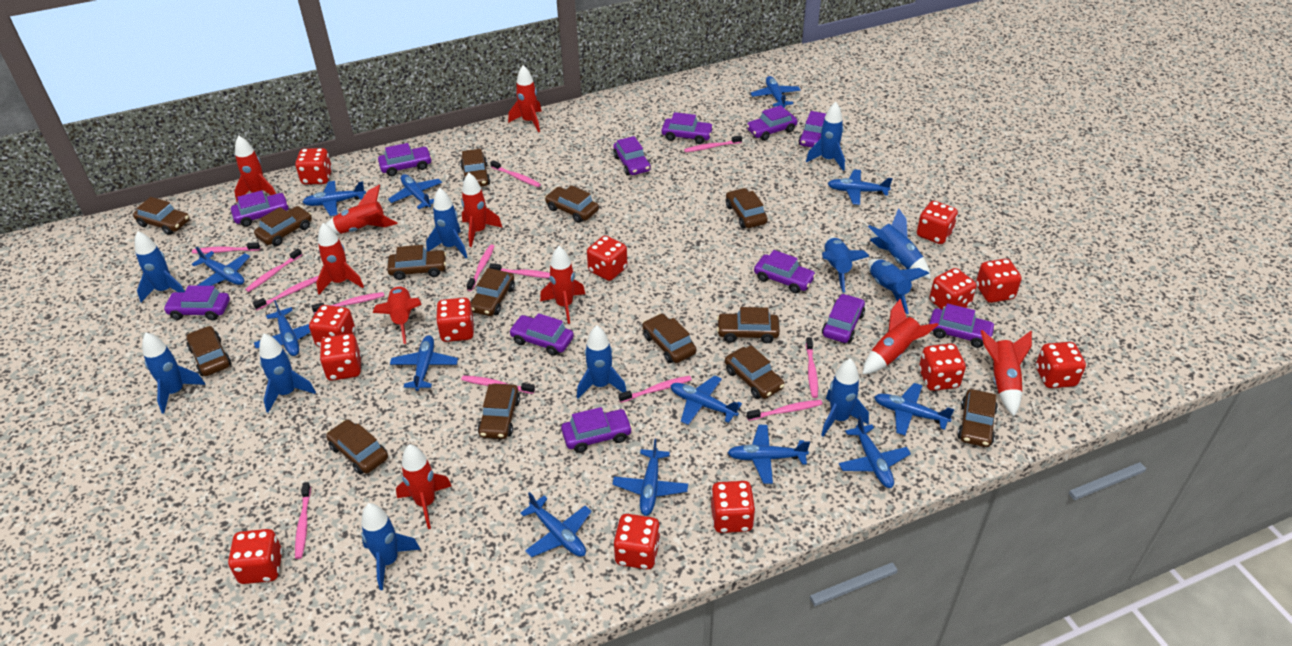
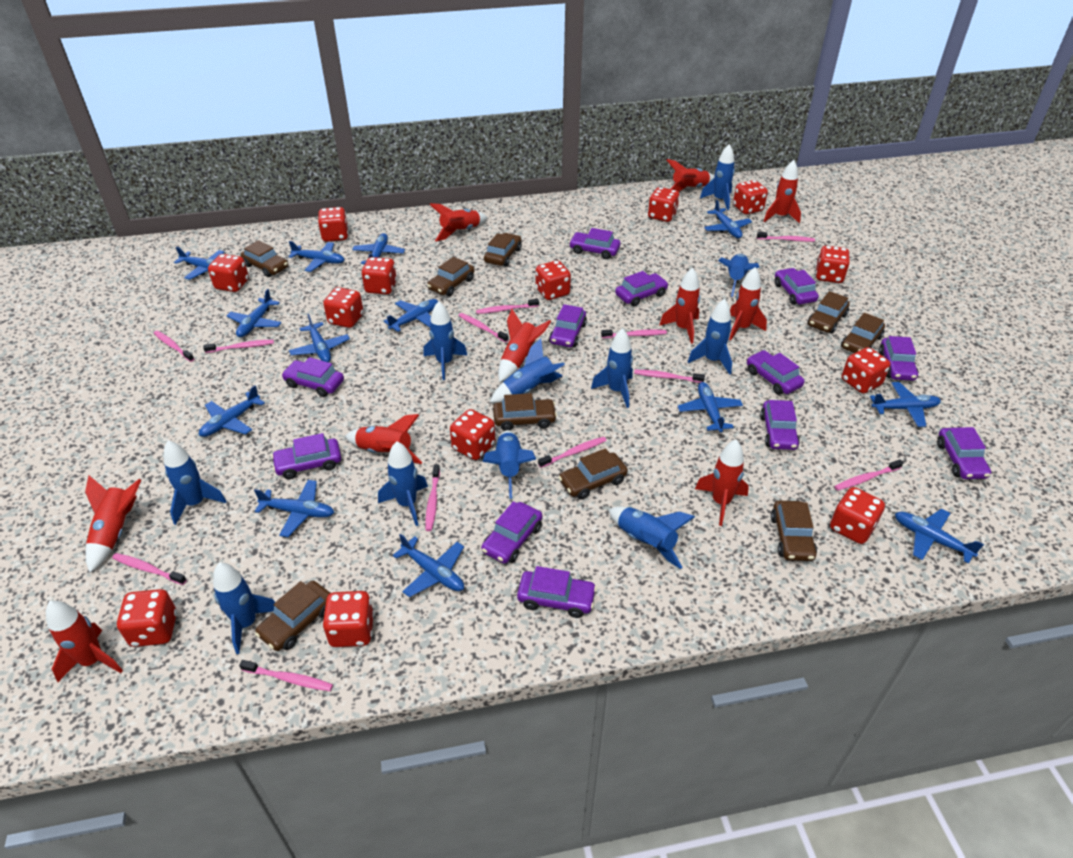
brown car: [133,197,190,235] [186,326,231,376] [254,206,312,246] [326,419,388,475] [387,245,446,280] [460,149,490,186] [471,268,515,316] [478,384,520,439] [545,185,599,223] [642,314,696,363] [717,307,780,343] [725,345,784,399] [726,188,768,228] [957,389,998,447] = 14 -> [240,240,288,277] [255,581,330,651] [427,257,475,296] [484,233,521,266] [493,393,557,431] [558,448,628,499] [771,501,817,561] [807,291,850,333] [841,313,885,353] = 9
pink toothbrush: [192,242,260,254] [245,248,302,292] [253,276,319,310] [295,482,311,559] [312,292,384,313] [461,375,535,394] [466,245,494,291] [489,263,550,278] [490,160,541,187] [618,376,692,403] [684,135,742,152] [747,400,823,421] [806,337,818,398] = 13 -> [112,553,187,585] [154,331,194,362] [203,340,274,353] [239,660,333,691] [425,464,440,531] [458,313,509,343] [476,299,539,314] [538,437,606,468] [601,330,667,338] [634,370,705,383] [757,232,815,242] [834,459,903,491] = 12

